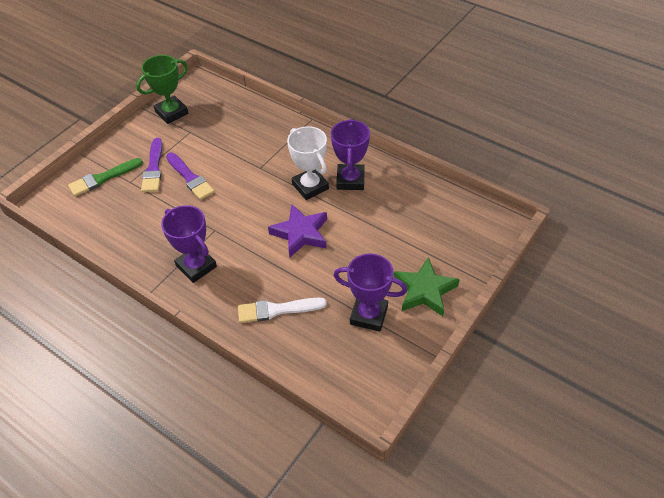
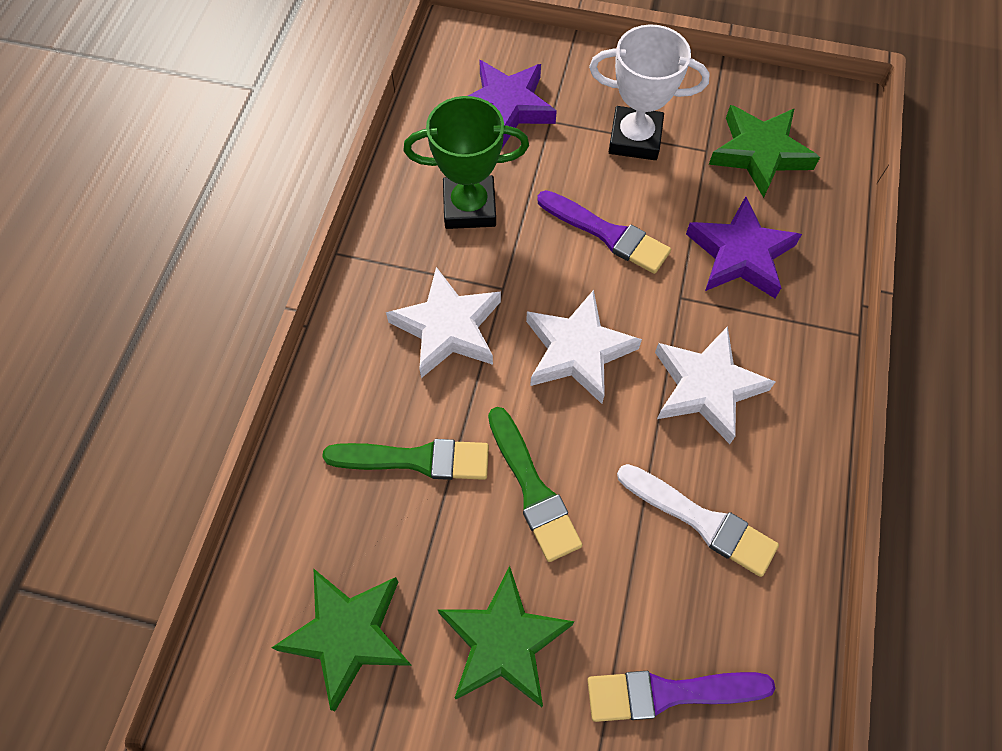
green brush: [68,158,143,196] = 1 -> [322,439,489,480] [488,407,583,562] = 2
green star: [393,257,460,316] = 1 -> [271,568,412,711] [437,566,575,707] [709,105,820,198] = 3
purple star: [268,204,327,258] = 1 -> [468,60,557,148] [686,196,802,298] = 2
purple trophy: [161,205,217,283] [331,119,370,190] [333,253,407,332] = 3 -> none = 0
white star: none = 0 -> [386,267,501,378] [526,290,642,404] [655,326,776,444] = 3

